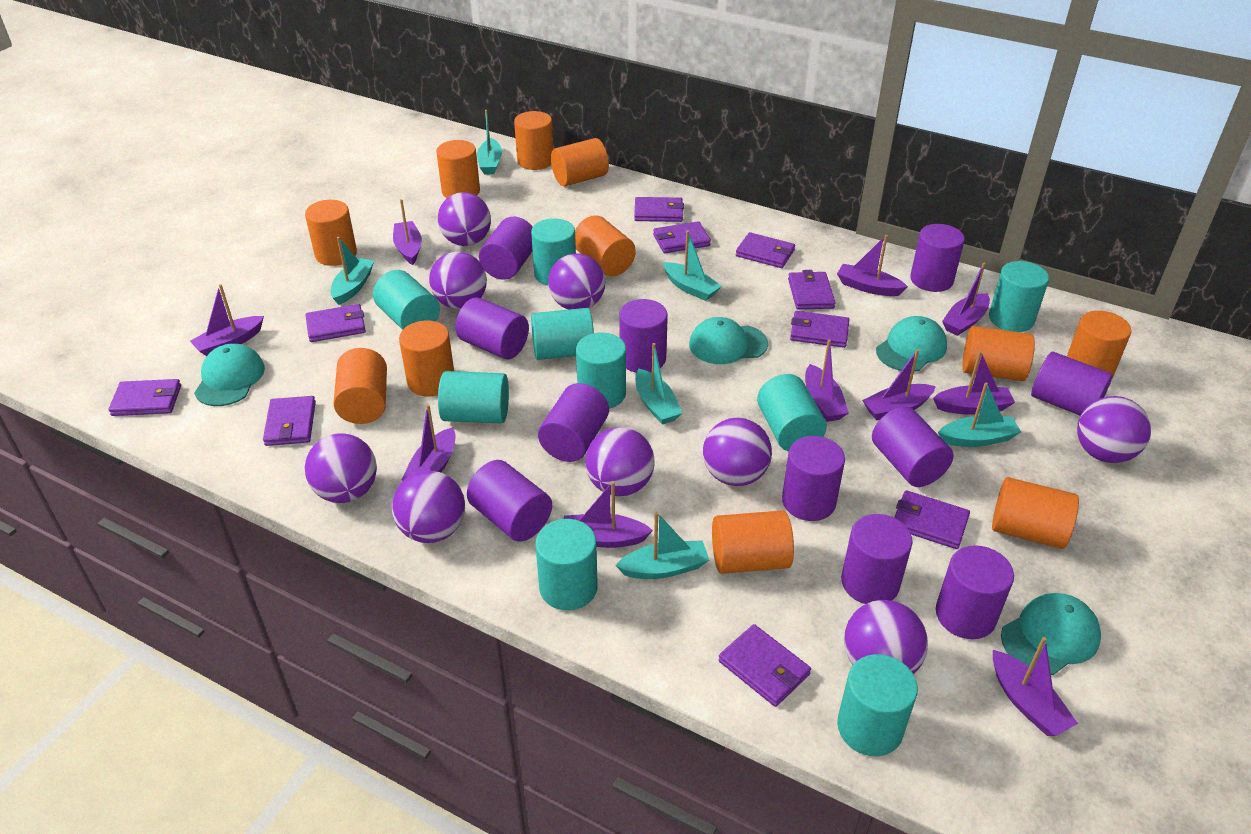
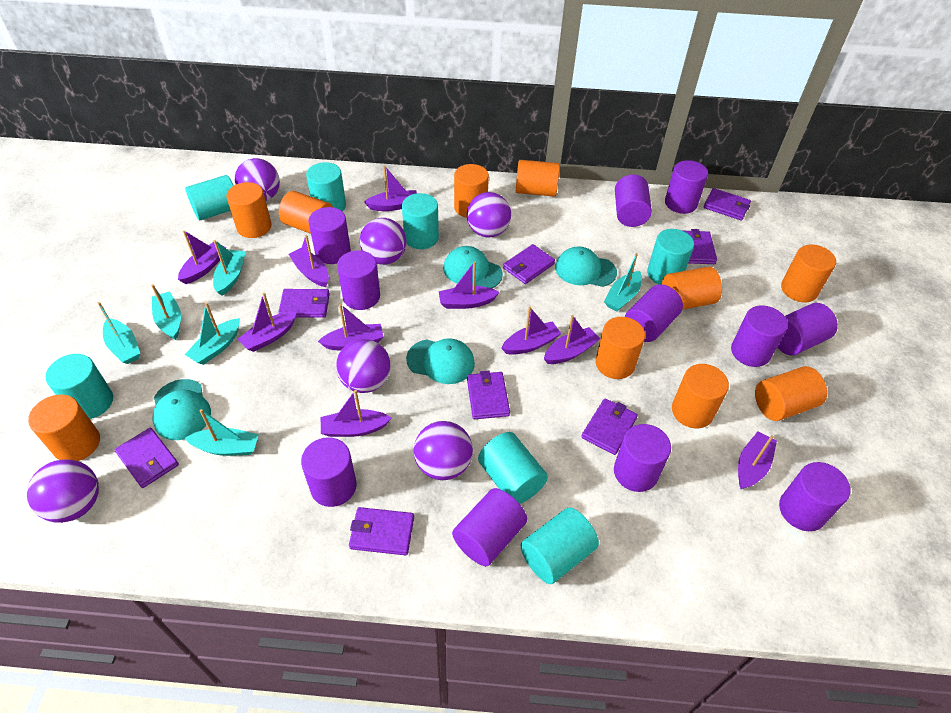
orange cylinder: [305,200,357,266] [334,348,387,424] [399,320,454,396] [436,140,480,198] [514,111,553,170] [551,138,609,186] [575,215,636,276] [712,510,794,574] [962,326,1035,381] [992,477,1079,549] [1067,311,1131,378] = 11 -> [28,394,100,461] [226,182,272,238] [279,191,333,234] [454,164,489,218] [516,160,560,197] [596,317,645,379] [662,267,722,310] [672,364,729,428] [755,366,827,421] [781,245,836,303] = 10
purple ball: [305,433,377,503] [392,471,465,543] [429,252,487,309] [438,192,491,246] [548,253,605,310] [585,427,654,496] [703,418,772,486] [844,600,928,674] [1077,396,1151,463] = 9 -> [27,459,99,523] [235,158,280,201] [336,339,391,393] [360,218,407,265] [414,421,473,480] [467,192,511,238] = 6
purple wallet: [108,379,181,416] [263,396,316,446] [306,304,366,342] [634,197,684,222] [653,221,711,253] [718,624,811,707] [736,232,795,268] [788,270,836,310] [790,311,849,348] [894,490,970,549] = 10 -> [115,428,179,488] [278,289,330,318] [349,507,414,555] [467,371,510,419] [503,244,555,284] [581,398,638,455] [684,229,717,264] [704,188,751,221] = 8
turquoise cylinder: [373,270,440,330] [438,371,509,424] [531,218,576,285] [531,308,594,360] [535,519,598,611] [576,333,626,409] [757,374,827,451] [837,654,918,756] [989,261,1049,332] = 9 -> [46,354,113,419] [185,175,234,220] [306,162,346,212] [402,193,439,249] [478,432,548,504] [521,507,599,584] [647,229,694,284] = 7

